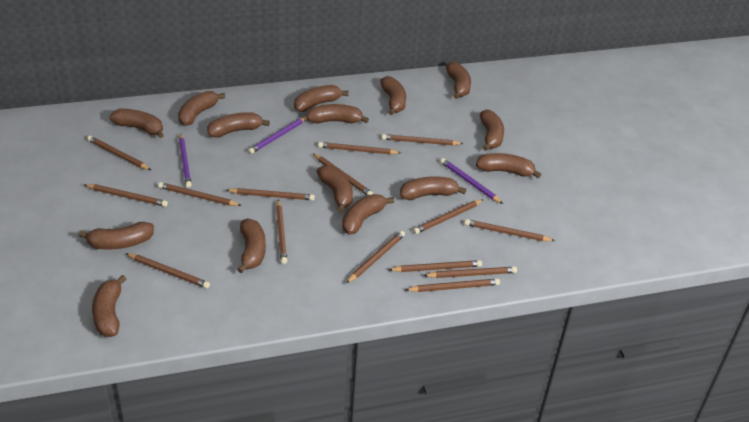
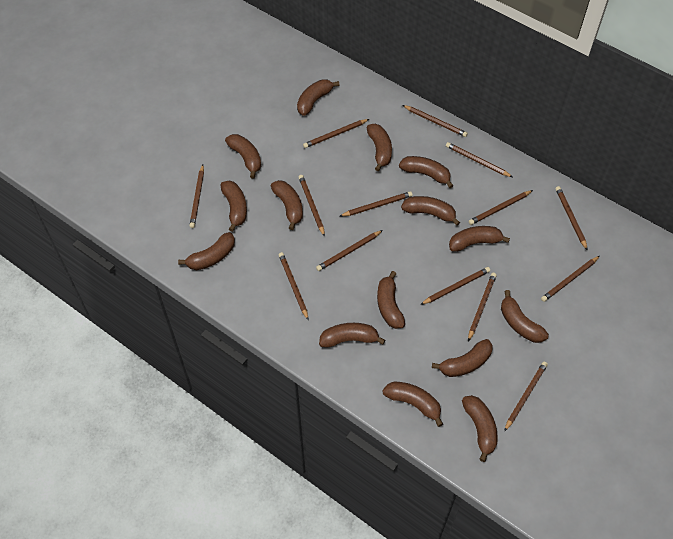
brown pencil: [84,184,168,207] [87,136,151,170] [125,253,210,288] [158,182,242,206] [226,188,315,200] [276,200,287,264] [313,154,373,196] [318,142,401,155] [346,231,405,283] [382,134,463,146] [389,260,482,272] [405,279,500,292] [413,199,484,234] [423,267,517,278] [465,219,555,241] = 15 -> [189,164,204,228] [279,252,308,320] [298,175,325,237] [303,119,369,148] [316,230,383,271] [340,191,413,216] [403,105,468,137] [420,267,490,305] [446,142,513,177] [468,273,497,341] [469,190,533,225] [504,362,548,432] [541,256,600,302] [555,186,588,251] = 14
purple pencil: [179,133,192,188] [248,117,307,154] [440,158,503,204] = 3 -> none = 0

